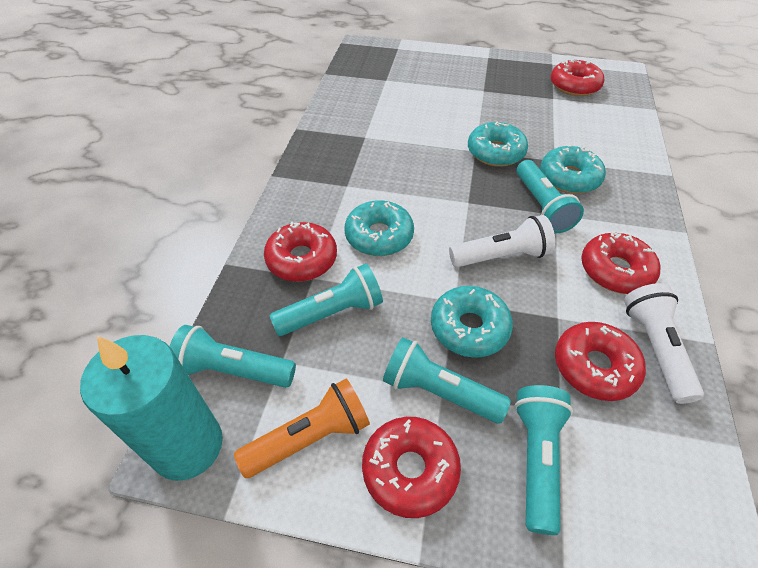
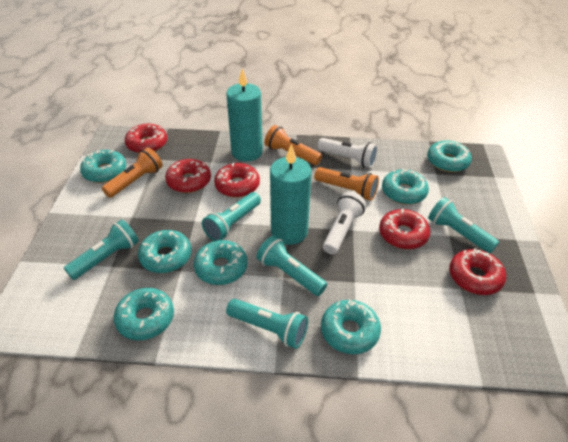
orange flashlight: [234,378,370,478] = 1 -> [102,148,163,198] [265,125,322,165] [314,167,379,201] = 3
turquoise candle: [80,335,223,481] = 1 -> [226,68,263,162] [270,144,312,245] = 2
turquoise donut: [345,200,414,256] [431,286,513,358] [468,122,528,167] [540,145,606,194] = 4 -> [80,150,126,183] [114,288,174,340] [138,230,192,273] [194,240,247,285] [321,299,381,354] [382,168,429,205] [427,140,472,172] = 7

